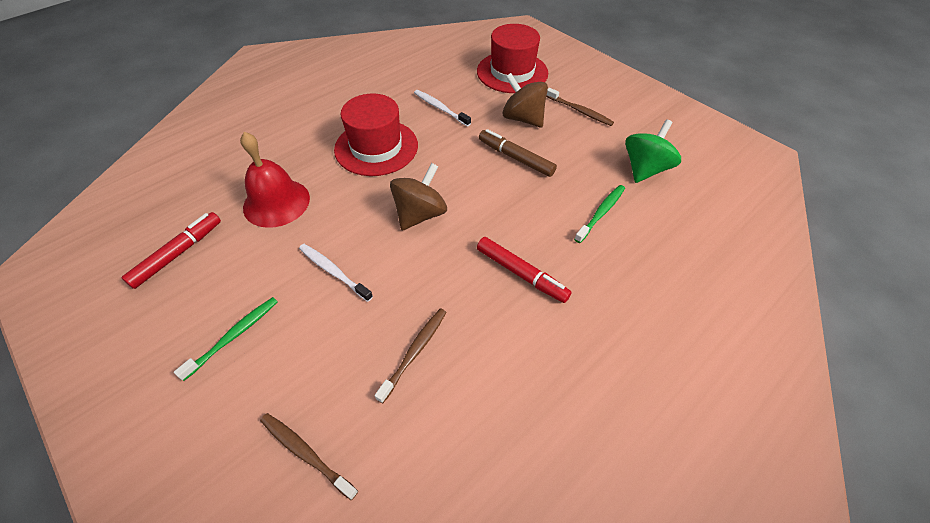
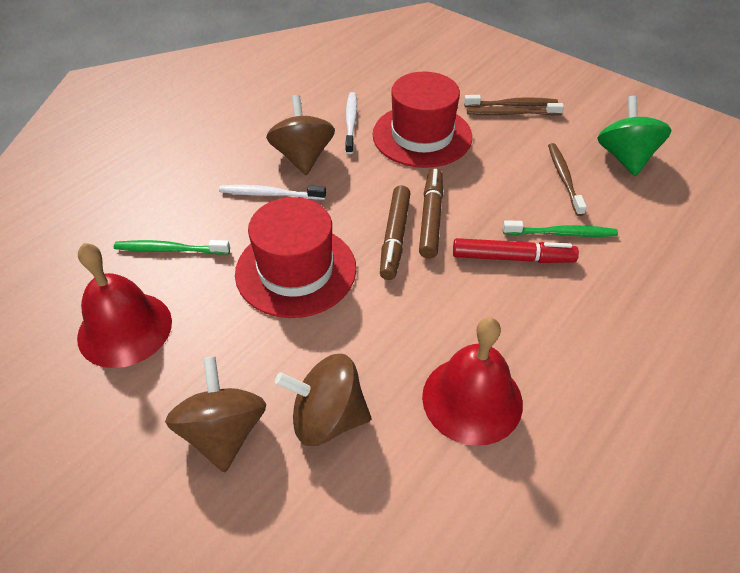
brown marker: [479,129,557,177] = 1 -> [380,186,411,280] [419,168,443,259] = 2
brown spinning top: [390,163,447,230] [502,73,548,128] = 2 -> [165,357,266,473] [266,95,335,175] [275,354,371,446] = 3
red bell: [240,132,310,228] = 1 -> [77,243,172,368] [422,317,523,446] = 2
red marker: [121,212,221,289] [477,237,572,303] = 2 -> [453,238,579,263] = 1

